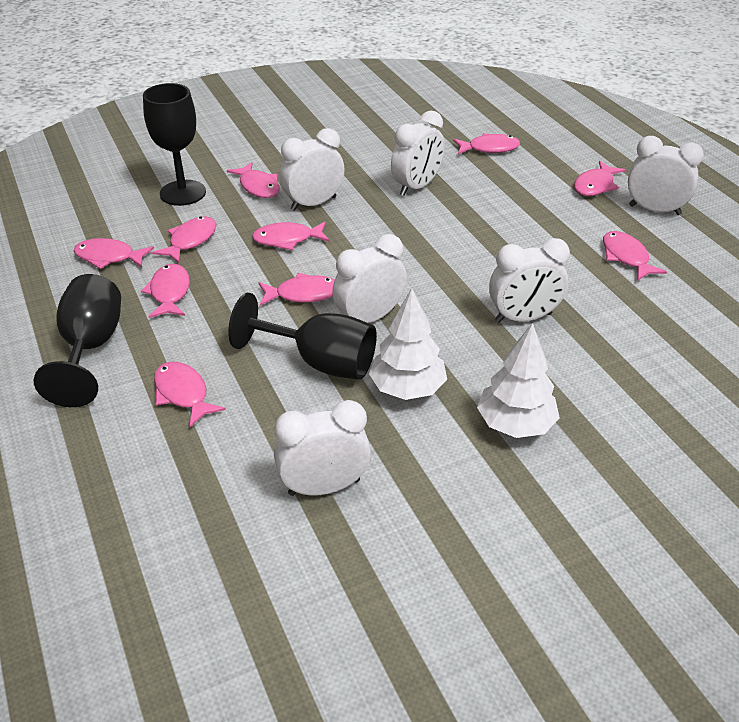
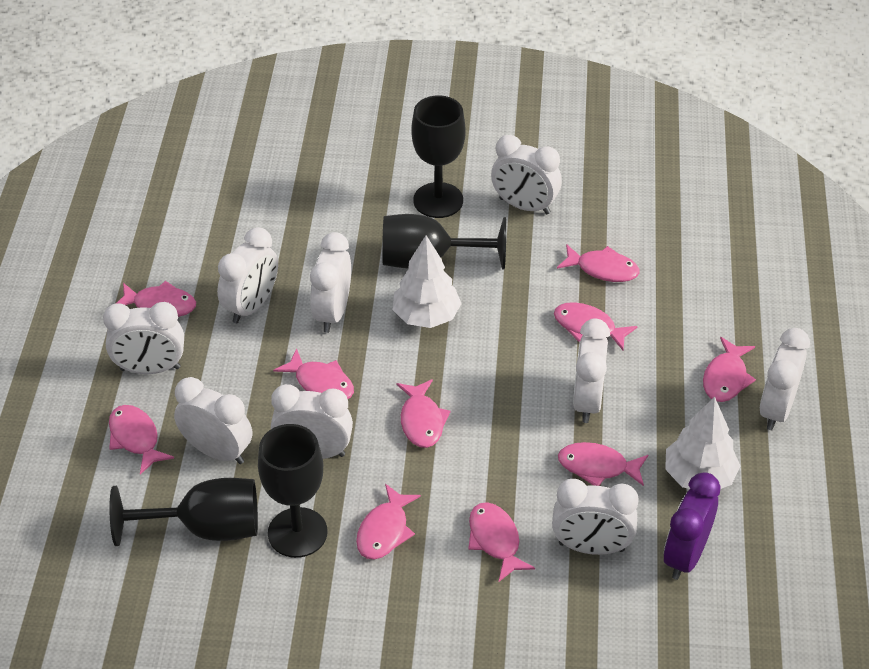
black goblet: [34,274,121,407] [143,83,206,206] [228,293,377,380] = 3 -> [109,478,258,546] [258,424,327,558] [382,214,506,270] [411,95,466,218] = 4
purple clock: none = 0 -> [664,472,721,580] = 1
white clock: [274,400,371,496] [280,128,345,211] [332,234,407,323] [391,111,445,196] [489,238,570,323] [628,136,704,215] = 6 -> [103,302,184,374] [174,377,252,464] [217,227,278,323] [271,384,353,459] [310,232,351,333] [491,135,562,214] [552,479,639,555] [573,319,610,423] [760,328,810,430] = 9

